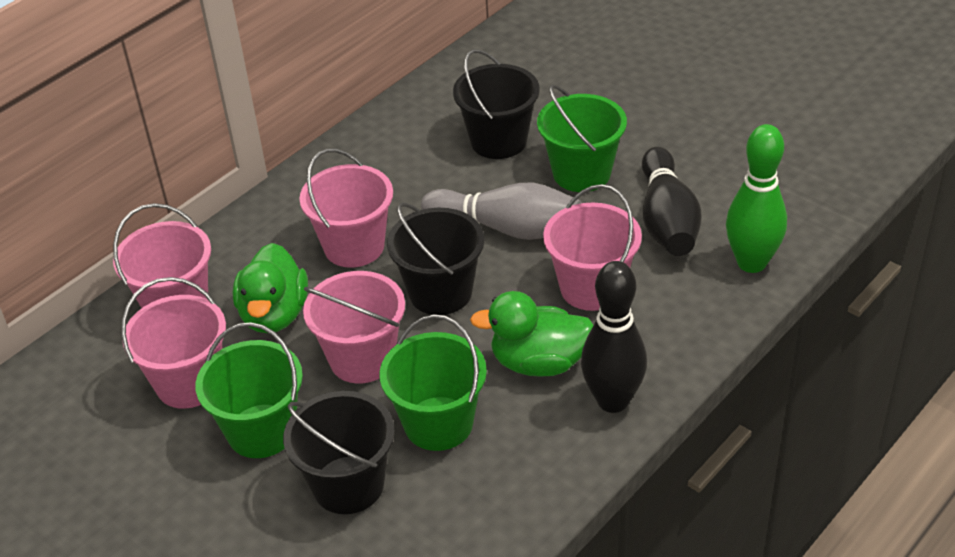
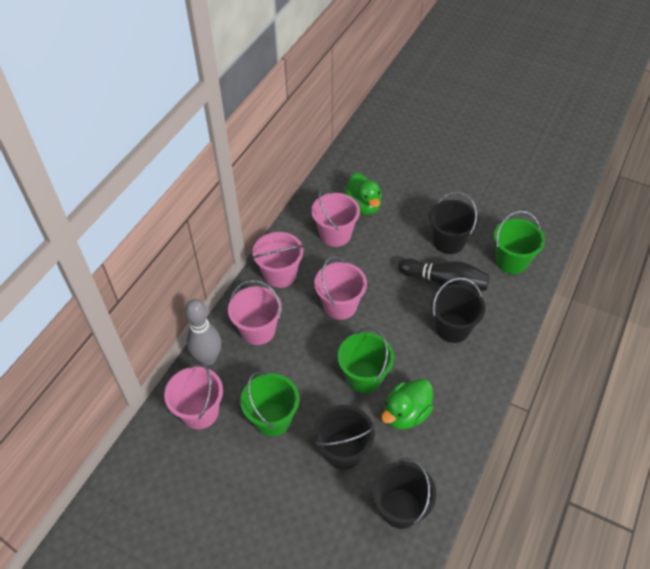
black bowling pin: [581,261,647,413] [642,147,701,256] = 2 -> [398,258,490,292] = 1
black bucket: [283,391,395,514] [387,203,485,315] [453,49,540,159] = 3 -> [314,405,375,470] [372,458,436,529] [429,192,479,254] [431,278,486,343] = 4
green bowling pin: [726,124,787,273] = 1 -> none = 0

